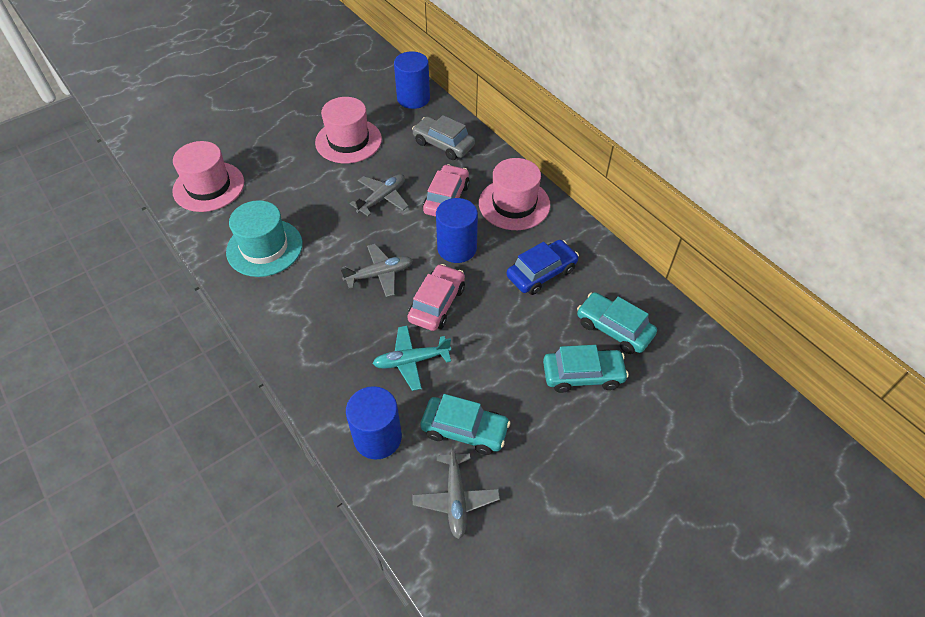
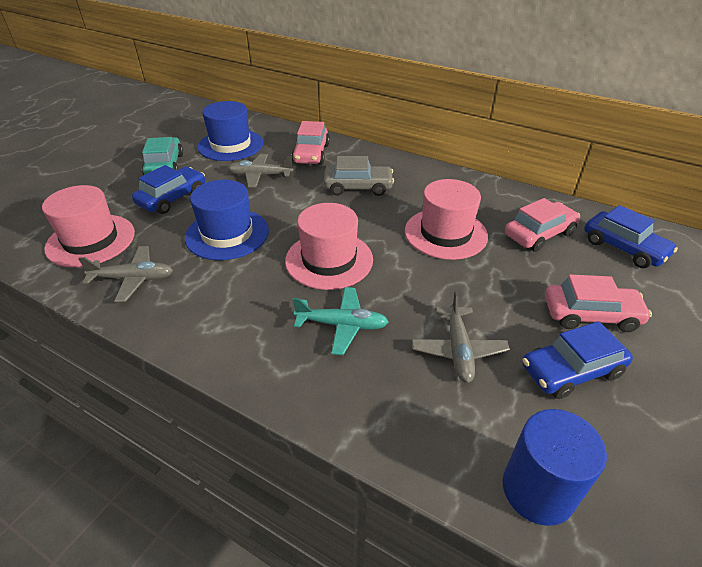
blue car: [507,240,579,295] = 1 -> [132,165,205,214] [522,321,633,399] [584,205,678,268] = 3
blue cylinder: [346,386,402,459] [394,51,430,109] [436,198,478,263] = 3 -> [503,409,607,526] = 1
blue hat: none = 0 -> [185,180,269,260] [198,101,263,161] = 2
pink car: [407,264,465,331] [423,164,470,217] = 2 -> [291,121,330,165] [505,198,580,252] [545,274,652,332] = 3
turquoise car: [420,394,510,455] [543,345,629,393] [577,292,657,354] = 3 -> [142,137,183,175] = 1
turquoise hat: [226,200,303,277] = 1 -> none = 0

